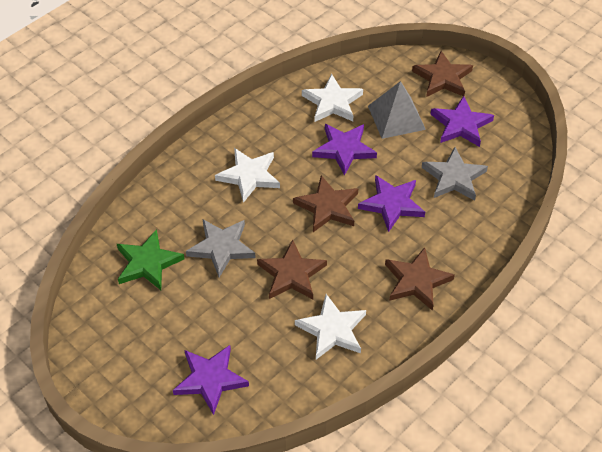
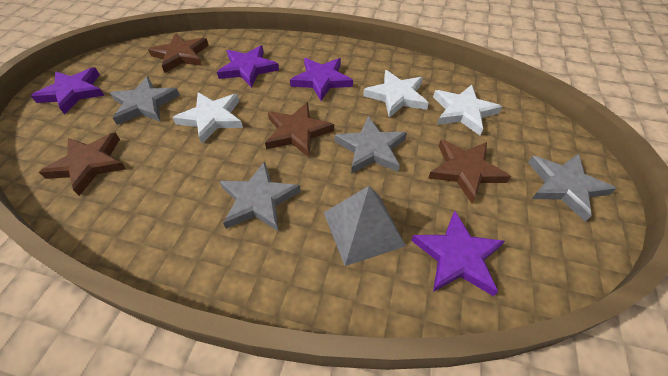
green star: [117,229,185,290] = 1 -> none = 0
grey star: [186,219,256,277] [422,147,488,201] = 2 -> [110,77,180,125] [219,161,301,231] [335,116,407,174] [528,154,617,222] = 4

